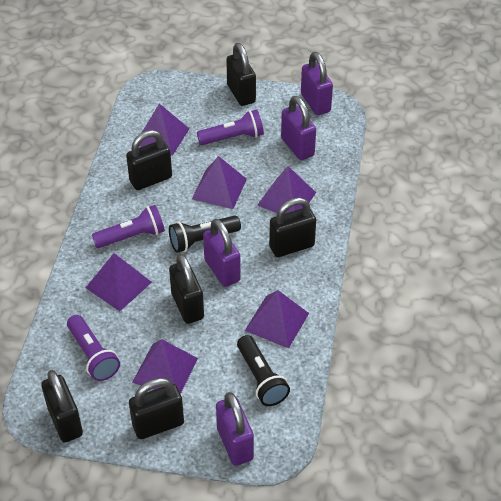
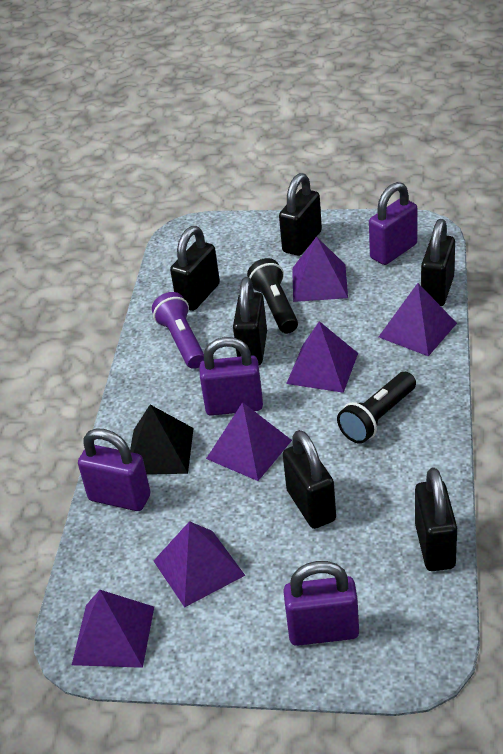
black pyramid: none = 0 -> [130,405,194,475] = 1
purple flashlight: [67,315,120,381] [92,205,165,248] [197,109,264,145] = 3 -> [152,292,204,369] = 1

